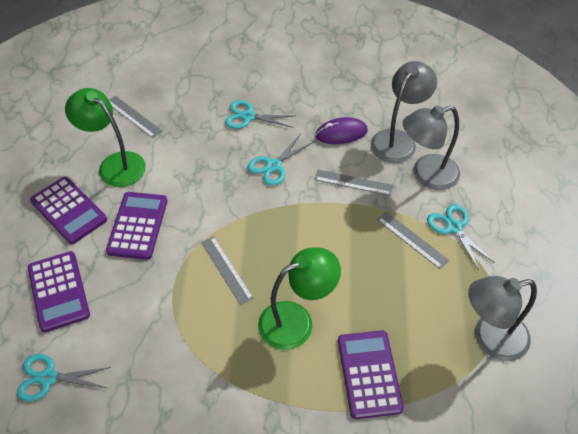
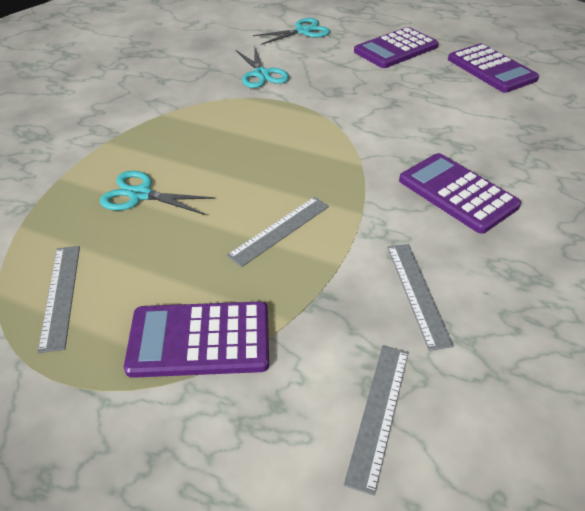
green lamp: [65,88,146,187] [258,247,341,350] = 2 -> none = 0
grey lamp: [371,61,437,163] [403,105,460,190] [468,276,537,361] = 3 -> none = 0
purple mouse: [316,117,368,144] = 1 -> none = 0
turquoise scissors: [17,354,111,402] [225,100,296,129] [247,135,313,186] [427,204,495,270] = 4 -> [100,171,216,215] [236,48,289,88] [253,18,330,45] = 3

